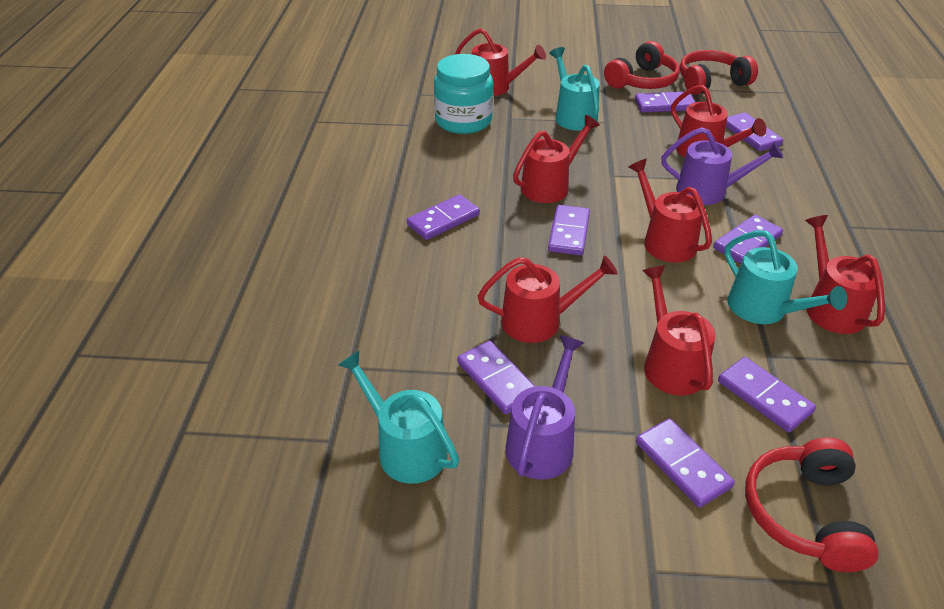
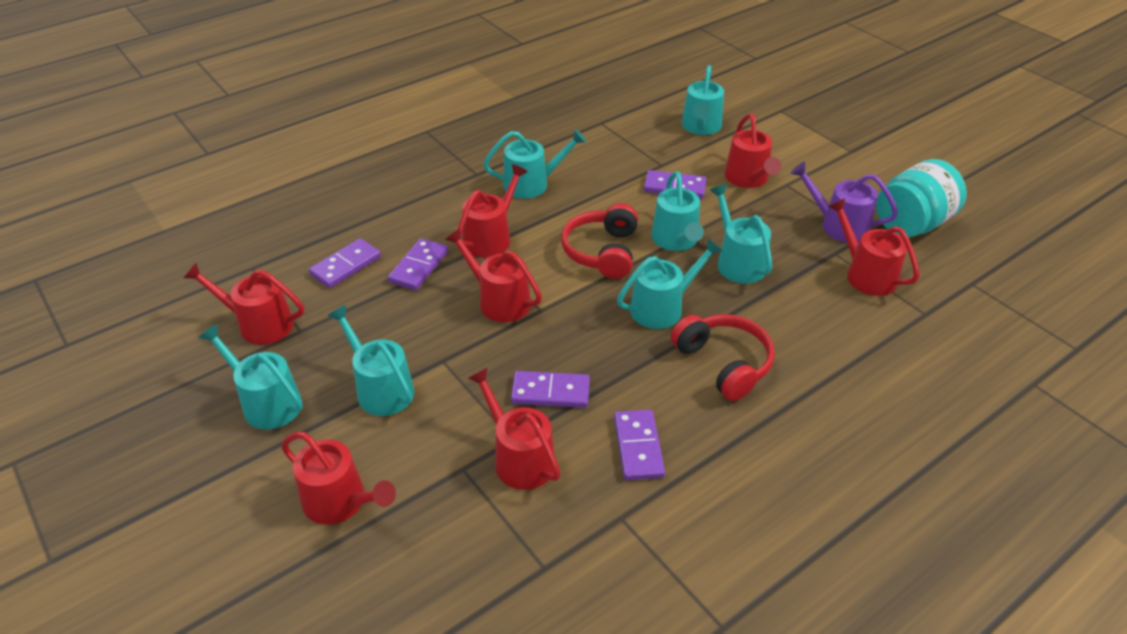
purple domino: [407,194,480,240] [457,341,536,414] [548,205,590,255] [635,92,695,113] [636,418,734,508] [713,215,783,264] [718,357,816,432] [726,112,783,151] = 8 -> [309,238,381,288] [388,238,448,290] [511,371,590,408] [614,409,665,480] [644,170,706,199] = 5
purple watering can: [505,335,584,480] [661,127,783,205] = 2 -> [790,162,898,242] = 1
red headphones: [604,41,680,89] [680,50,758,95] [745,438,879,572] = 3 -> [561,203,638,279] [671,314,775,401] = 2
turquoise watering can: [338,351,459,484] [549,47,600,130] [724,230,847,324] = 3 -> [199,324,303,430] [327,305,414,416] [483,129,586,199] [617,238,722,329] [651,171,704,251] [682,65,724,135] [710,184,772,284] = 7

